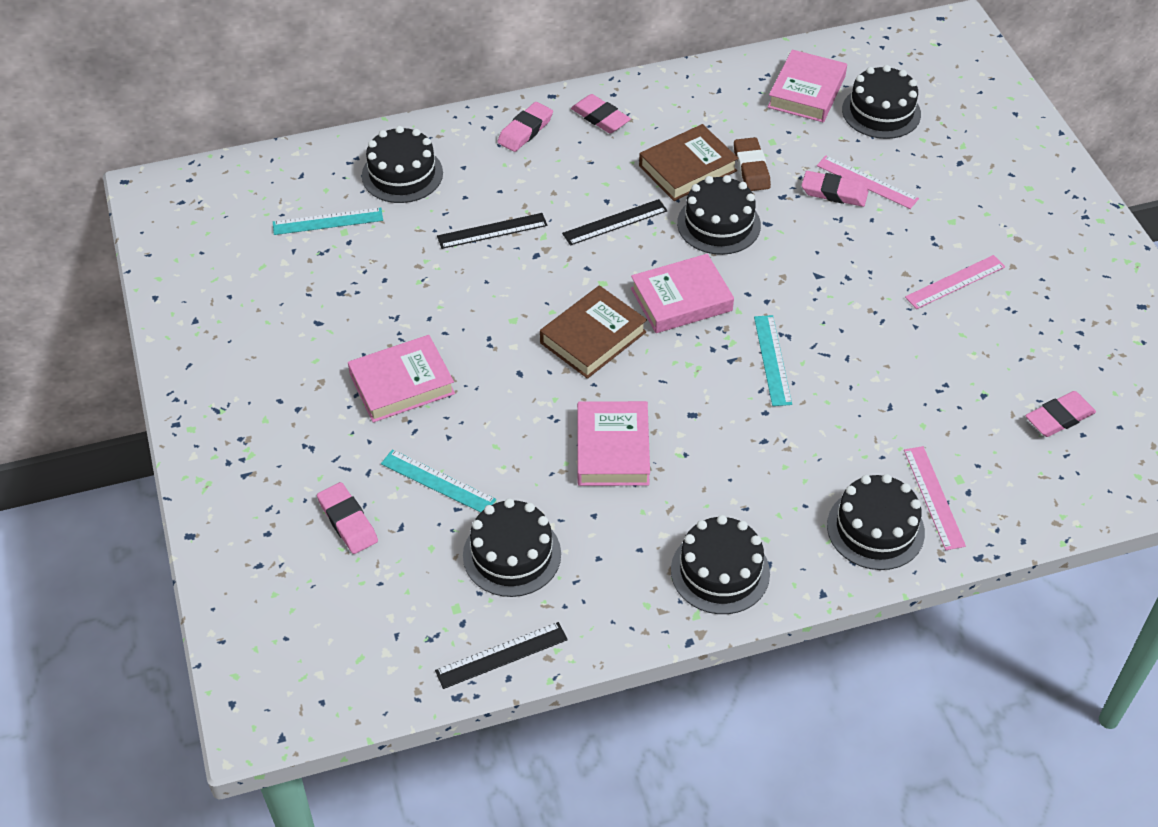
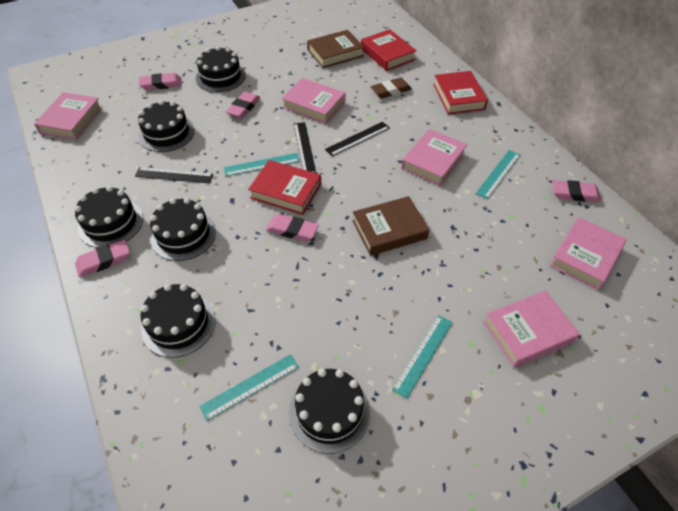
pink book: [348,335,455,423] [577,401,650,486] [631,254,734,333] [768,50,847,122] = 4 -> [34,92,102,140] [282,78,345,124] [401,129,467,186] [483,291,580,367] [549,217,626,290] = 5
pink ruler: [817,156,919,209] [904,446,966,550] [905,255,1005,309] = 3 -> none = 0
red book: none = 0 -> [248,160,321,215] [361,29,417,71] [433,71,488,114] = 3
turquoise ruler: [273,207,383,235] [381,449,496,512] [754,315,792,406] = 3 -> [199,354,299,421] [223,153,300,176] [392,315,453,399] [476,150,520,199] = 4

